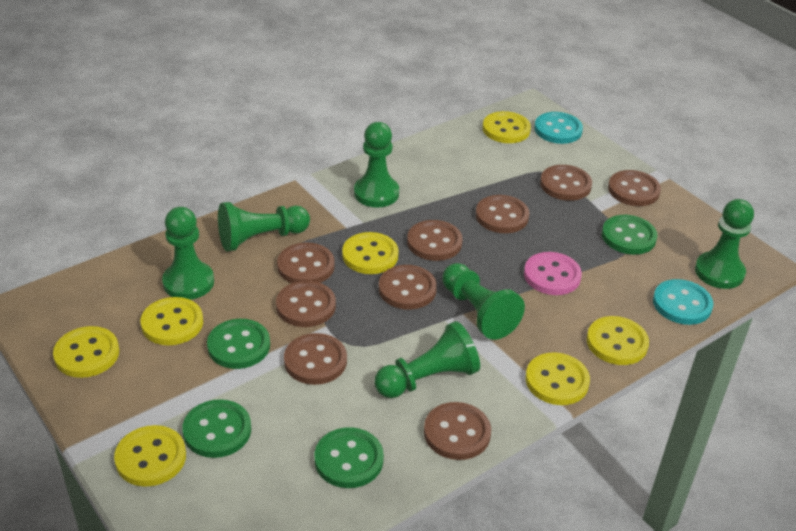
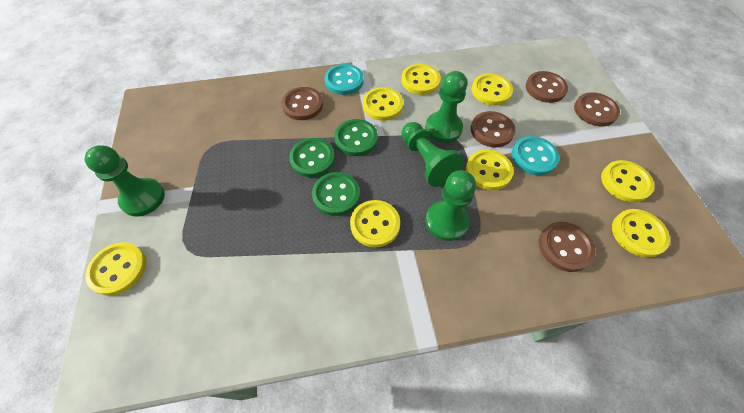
brown button: [276,281,336,327] [277,243,335,283] [284,333,347,385] [379,265,437,310] [407,220,463,261] [424,402,491,460] [476,195,529,233] [540,165,592,201] [608,170,661,206] = 9 -> [282,87,323,120] [471,111,515,147] [526,71,568,103] [539,222,596,272] [574,92,620,126] = 5
green button: [182,399,251,458] [207,319,270,369] [315,427,384,488] [602,215,658,255] = 4 -> [289,138,335,177] [312,172,360,216] [334,119,378,156] = 3
green pawn: [162,207,214,300] [218,202,310,251] [354,122,399,208] [374,321,480,398] [442,263,525,340] [695,199,754,289] = 6 -> [85,145,165,217] [401,122,464,187] [425,71,467,143] [426,170,476,241] = 4
pink button: [524,252,582,295] = 1 -> none = 0
yellow button: [53,326,119,378] [114,425,186,487] [141,297,203,345] [342,232,399,274] [483,111,531,143] [526,352,590,405] [587,316,649,365] = 7 -> [85,242,146,296] [350,200,400,247] [363,87,404,121] [401,64,441,95] [466,150,514,190] [472,74,513,106] [601,160,654,202] [612,209,670,258] = 8

